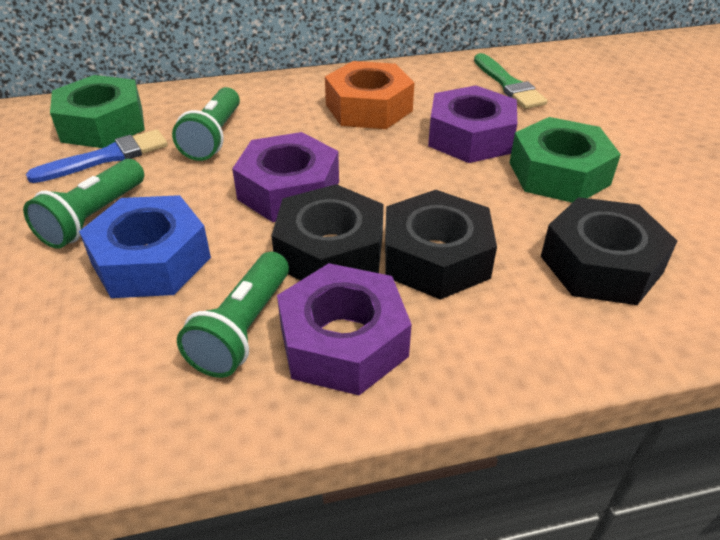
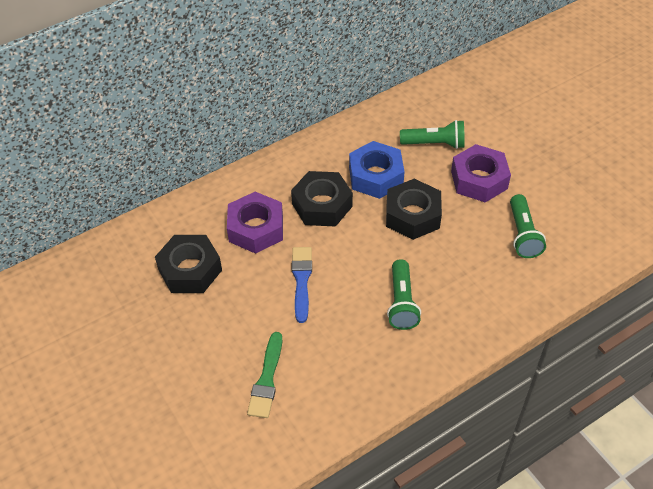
green nut: [50,75,145,148] [509,117,621,203] = 2 -> none = 0
orange nut: [325,61,414,129] = 1 -> none = 0
purple nut: [232,132,339,222] [277,263,412,395] [428,85,517,163] = 3 -> [227,192,283,254] [451,144,511,203] = 2

